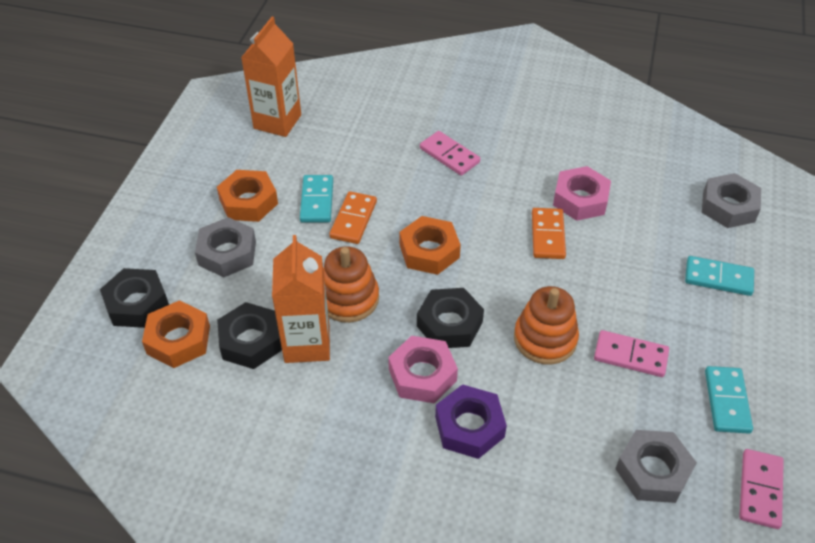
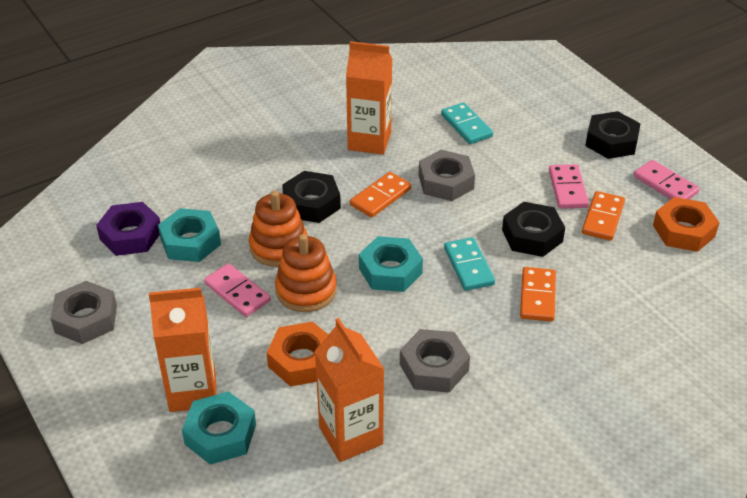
orange carton: [241,17,301,137] [272,235,330,363] = 2 -> [149,288,217,412] [314,318,384,462] [346,41,392,155] = 3
orange domino: [329,191,377,244] [532,208,566,259] = 2 -> [350,172,411,218] [520,267,556,322] [582,191,625,241] = 3
orange nut: [142,300,210,368] [217,170,278,222] [400,216,461,275] = 3 -> [267,321,328,387] [653,197,720,252] = 2
pink nut: [388,336,458,403] [553,166,611,221] = 2 -> none = 0
turquoise domino: [300,175,333,223] [685,256,754,296] [705,366,753,434] = 3 -> [441,102,493,144] [444,237,495,291] = 2
turquoise nut: none = 0 -> [158,208,221,262] [182,391,256,465] [359,236,423,292] = 3

